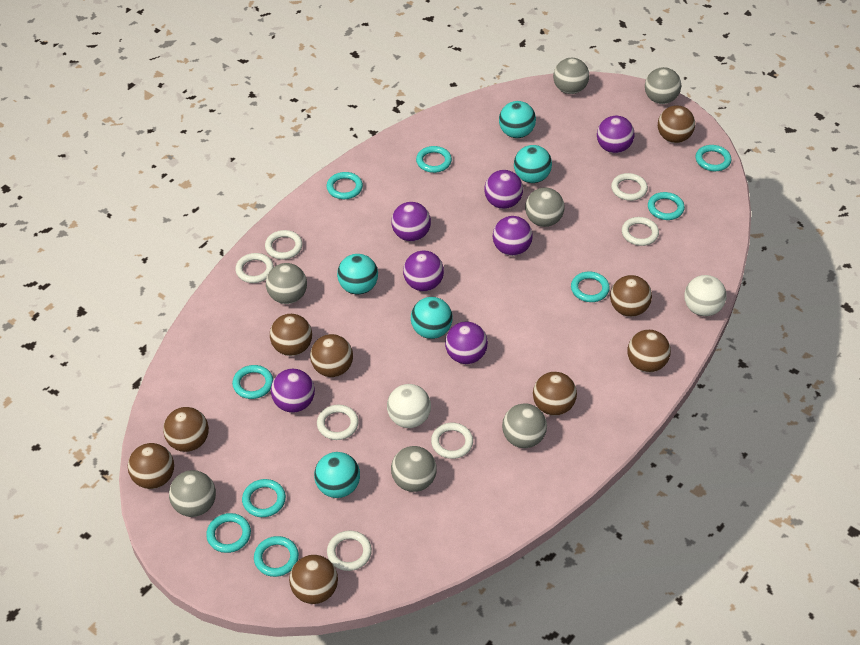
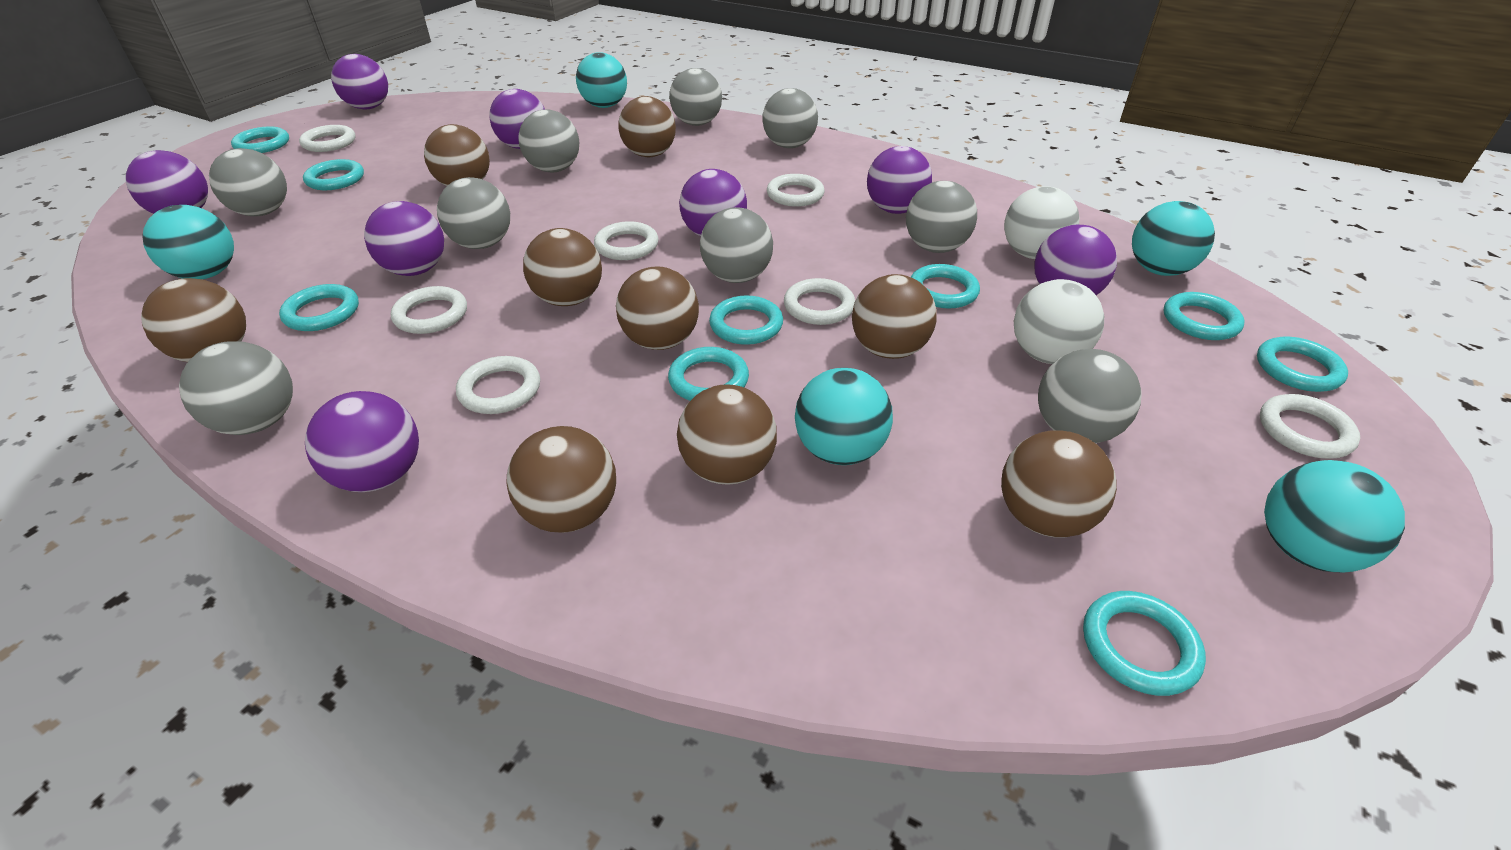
grey ball: [169,470,216,517] [266,263,307,304] [391,446,437,492] [502,403,547,448] [525,187,565,227] [553,58,589,94] [645,67,681,104] = 7 -> [179,341,293,435] [209,148,287,216] [437,177,510,249] [518,109,579,172] [669,68,722,126] [700,207,773,283] [762,88,818,148] [906,181,977,253] [1038,349,1141,443] = 9
purple ball: [271,369,315,413] [391,202,431,241] [403,250,444,291] [445,322,488,364] [484,170,523,209] [493,216,533,256] [597,116,634,153] = 7 -> [126,150,208,214] [305,391,419,492] [331,54,388,109] [364,201,444,276] [489,89,545,149] [679,169,747,237] [867,146,932,214] [1034,225,1117,295] = 8

